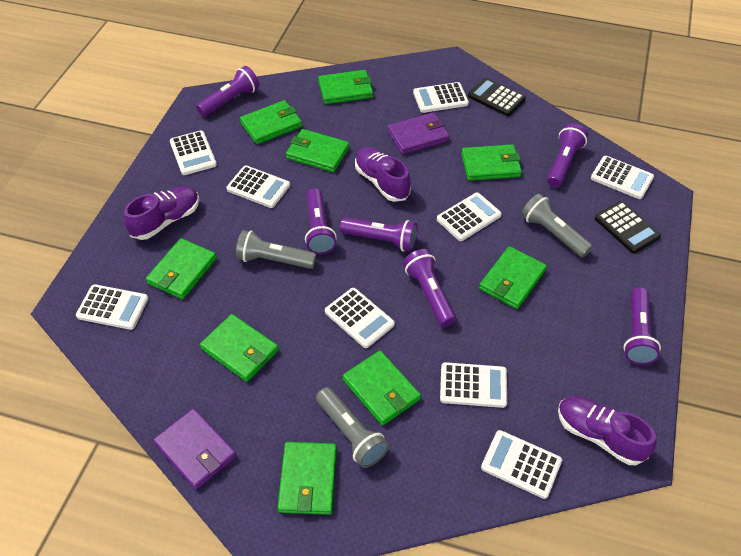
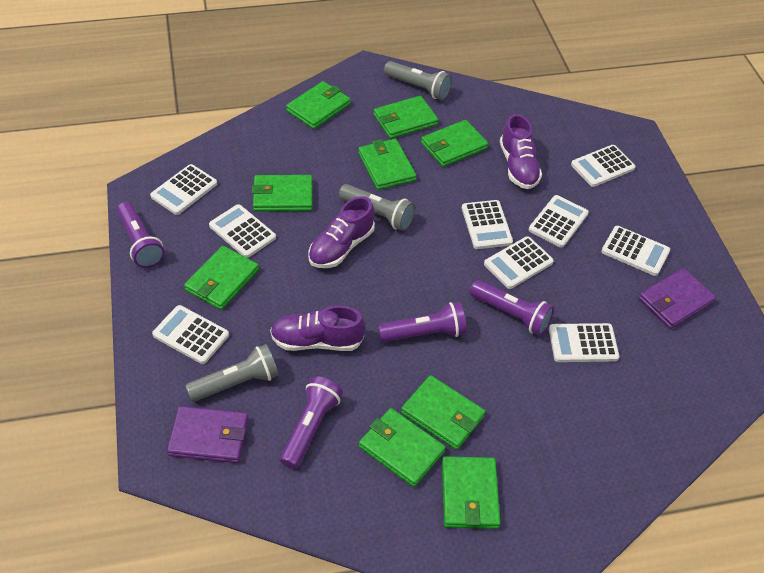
black calculator: [468,78,526,116] [595,201,661,254] = 2 -> none = 0
purple flashlight: [196,66,259,116] [305,188,337,254] [339,217,418,252] [403,249,456,327] [547,123,588,188] [624,287,661,365] = 6 -> [117,202,165,268] [280,376,343,469] [378,302,467,342] [470,280,554,336] = 4

